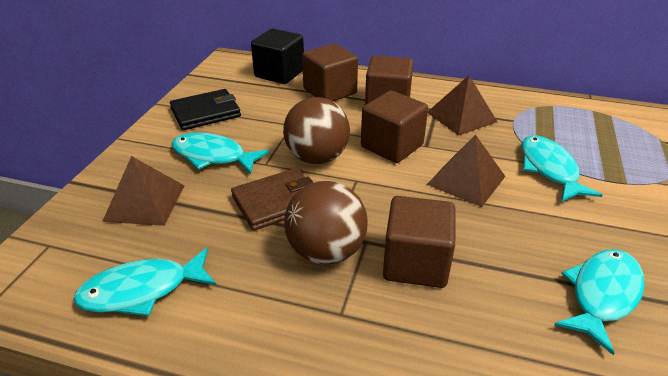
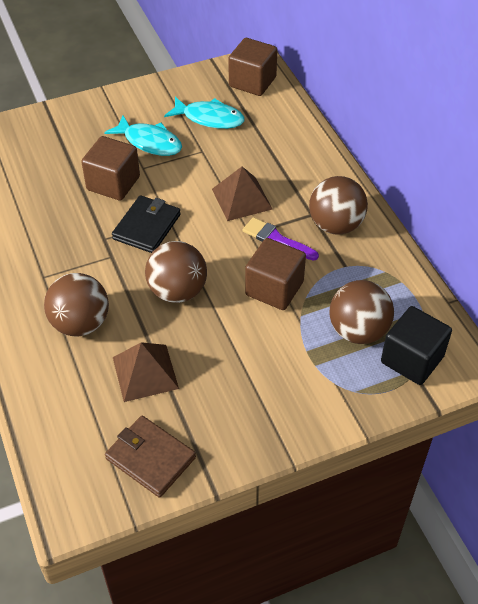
brown ball: [283,97,350,164] [284,181,368,264] = 2 -> [44,273,109,336] [145,241,207,303] [309,176,368,235] [330,280,394,344] = 4
brown cube: [302,44,358,101] [361,90,428,163] [365,56,414,105] [383,196,456,288] = 4 -> [81,136,140,201] [228,38,277,96] [245,238,306,310] = 3
brown pyramid: [102,156,185,226] [427,135,506,207] [428,75,497,136] = 3 -> [113,342,179,402] [212,167,272,221] = 2
purple brush: none = 0 -> [243,217,319,261] = 1
turquoise fish: [73,248,216,316] [171,132,269,174] [522,135,602,202] [554,249,645,355] = 4 -> [104,115,182,156] [164,97,245,129] = 2

